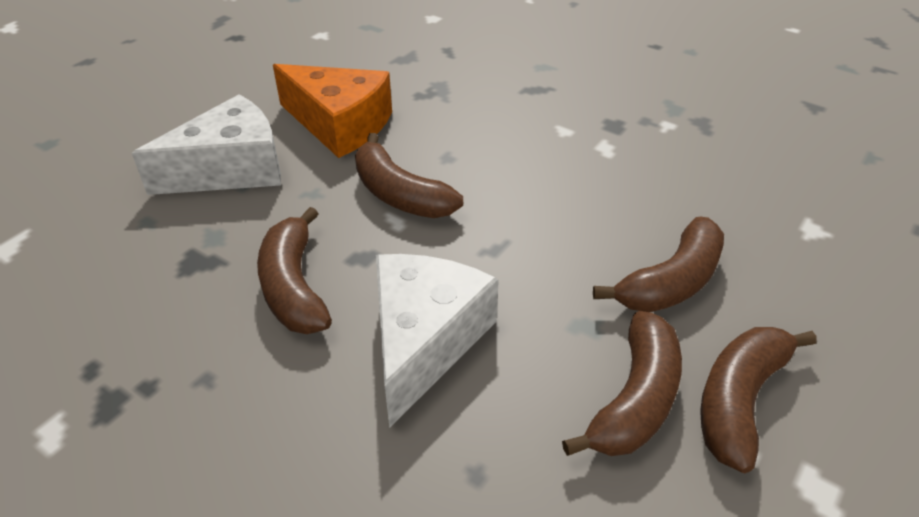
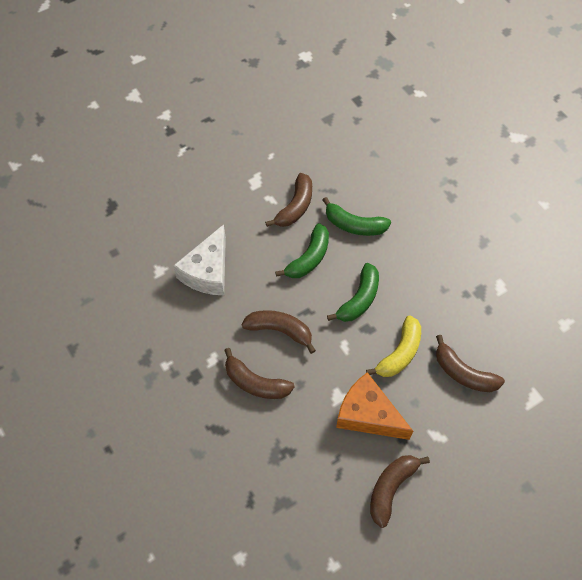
green banana: none = 0 -> [275,223,329,278] [322,197,391,236] [327,263,379,322] = 3
white cheese: [132,94,281,195] [376,254,499,428] = 2 -> [173,224,226,295] = 1
yellow banana: none = 0 -> [366,315,421,377] = 1

